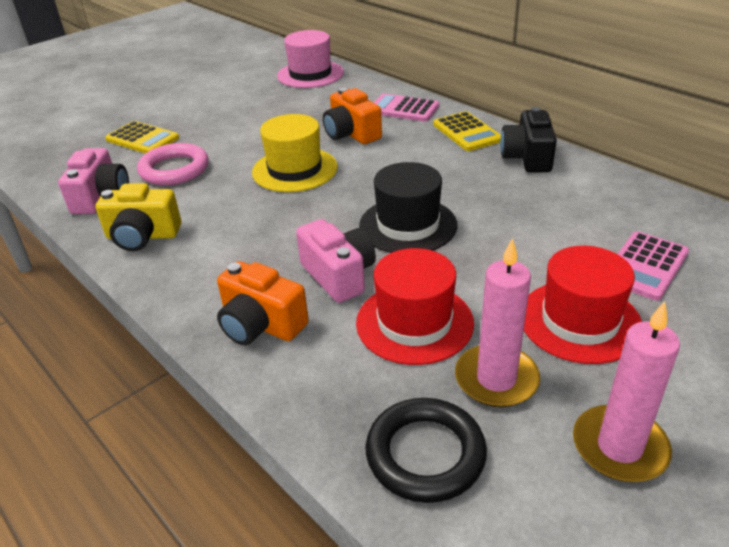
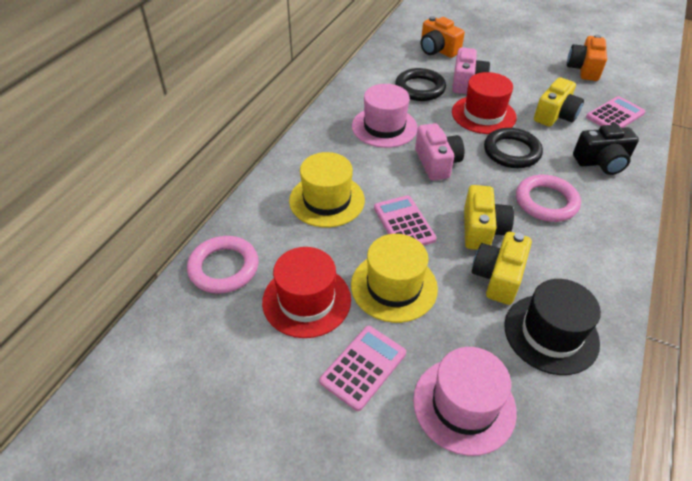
black ring: [365,398,487,503] = 1 -> [395,68,446,101] [484,128,543,168] = 2
pink calculator: [374,93,439,122] [618,231,689,301] = 2 -> [319,326,406,411] [374,195,437,246] [586,96,646,128] = 3
pink candle: [455,238,540,407] [573,301,680,482] = 2 -> none = 0
pink hat: [277,30,344,88] = 1 -> [352,84,418,148] [413,347,517,456] = 2
pink ring: [137,143,209,185] = 1 -> [187,236,259,294] [516,175,581,222] = 2
yellow calculator: [105,121,179,153] [433,111,501,151] = 2 -> none = 0
yellow camera: [95,183,181,251] = 1 -> [464,185,514,250] [472,232,532,305] [534,77,584,127] = 3
yellow hat: [252,114,338,192] = 1 -> [289,152,365,227] [351,234,438,323] = 2

